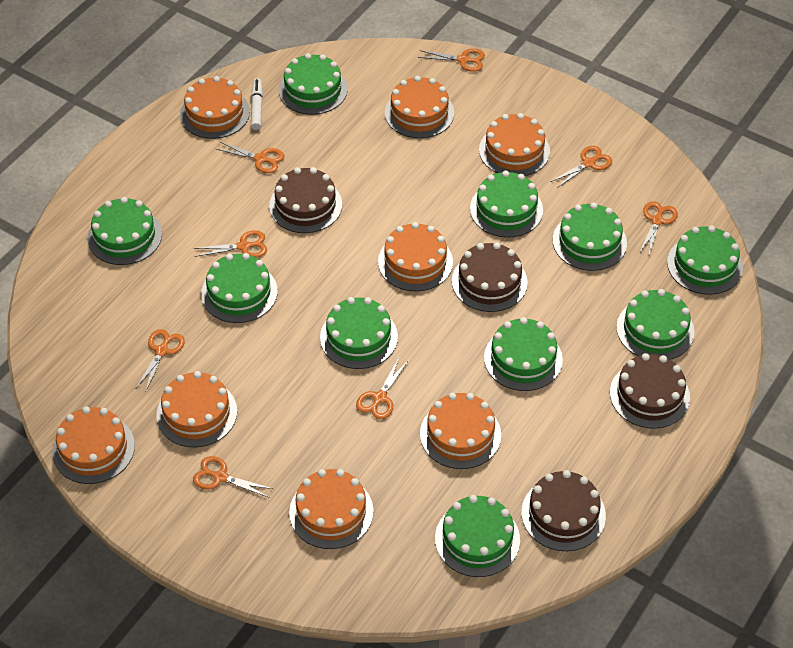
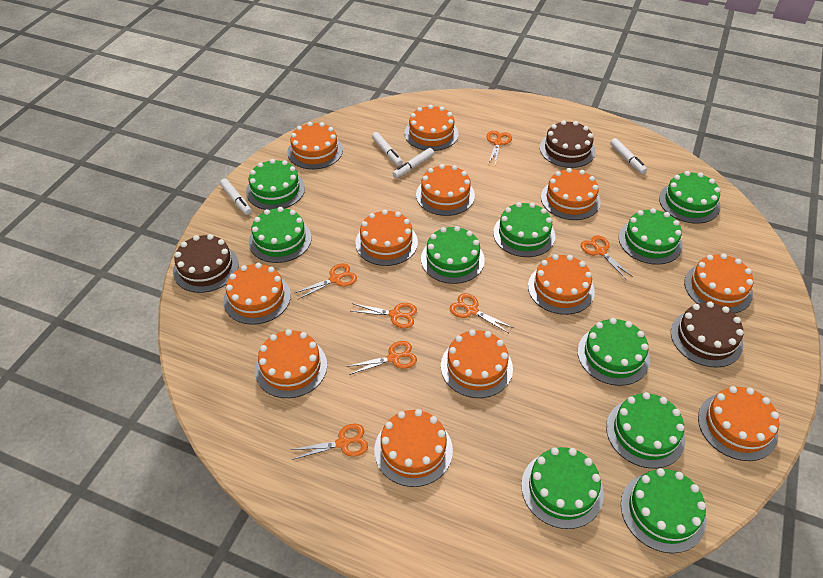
brown cake: [269,167,342,233] [452,242,528,312] [521,470,606,551] [610,353,690,429] = 4 -> [173,234,239,293] [540,120,596,168] [671,301,744,367] = 3
orange cake: [52,406,135,484] [156,371,237,447] [180,76,250,139] [289,469,374,549] [378,222,453,292] [385,76,454,138] [420,393,501,469] [479,113,550,176] = 8 -> [223,263,291,325] [255,329,327,398] [287,122,343,169] [355,209,418,266] [374,409,453,487] [404,105,459,151] [416,164,475,216] [441,329,513,398] [528,254,595,315] [541,168,601,220] [684,253,753,314] [698,386,779,461] = 12
orange scissors: [136,329,185,393] [193,456,273,497] [194,230,267,258] [216,142,284,173] [356,358,409,419] [418,49,485,72] [550,146,612,188] [640,201,678,255] = 8 -> [291,424,368,460] [294,263,357,299] [346,341,417,375] [352,303,417,328] [449,293,514,333] [487,131,512,166] [581,235,633,279] = 7
white marker: [251,79,263,130] = 1 -> [220,179,252,215] [372,132,403,166] [392,148,434,178] [610,138,647,174] = 4

